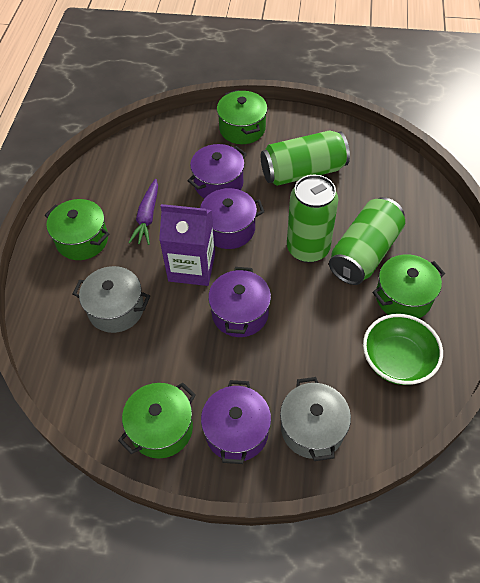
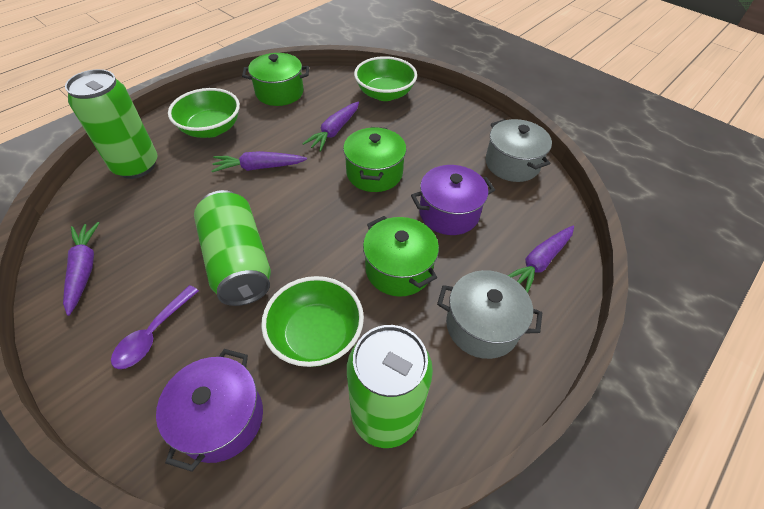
green bowl: [363,314,443,385] = 1 -> [168,88,240,138] [261,276,364,367] [354,56,417,101] = 3
green pot: [45,199,109,260] [118,382,196,459] [217,90,267,144] [372,254,445,318] = 4 -> [242,53,309,106] [343,127,406,192] [363,216,439,297] = 3
purple carrot: [128,179,158,245] = 1 -> [63,222,99,316] [212,151,307,172] [302,101,359,152] [508,226,574,293] = 4
purple carton: [159,204,215,286] = 1 -> none = 0
purple pot: [188,144,247,199] [200,188,265,249] [201,380,271,464] [208,267,271,337] = 4 -> [156,349,263,472] [411,165,495,235] = 2
purple spoon: none = 0 -> [111,285,199,369] = 1

